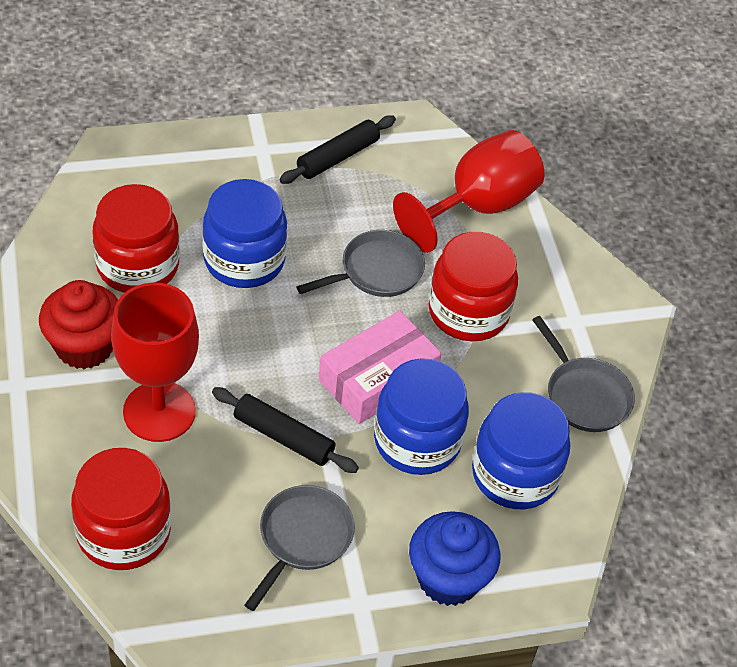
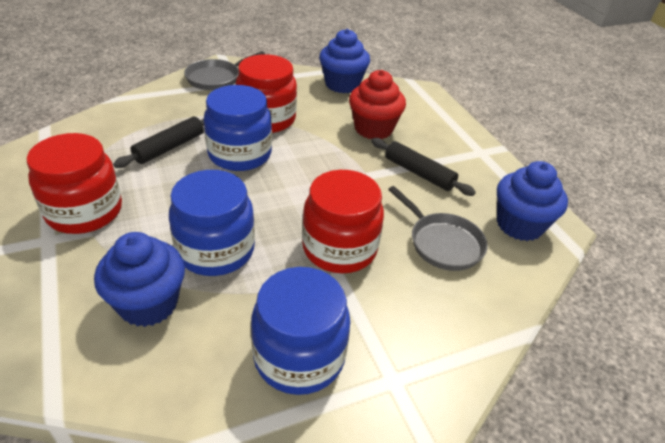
blue cupcake: [409,511,500,606] = 1 -> [94,232,185,327] [319,29,370,93] [497,161,568,241] = 3
grey pan: [244,485,355,611] [297,230,425,297] [532,316,635,432] = 3 -> [184,51,265,90] [388,186,488,271] = 2
pink box: [319,311,442,424] = 1 -> none = 0
red goblet: [111,283,199,442] [393,130,544,253] = 2 -> none = 0

